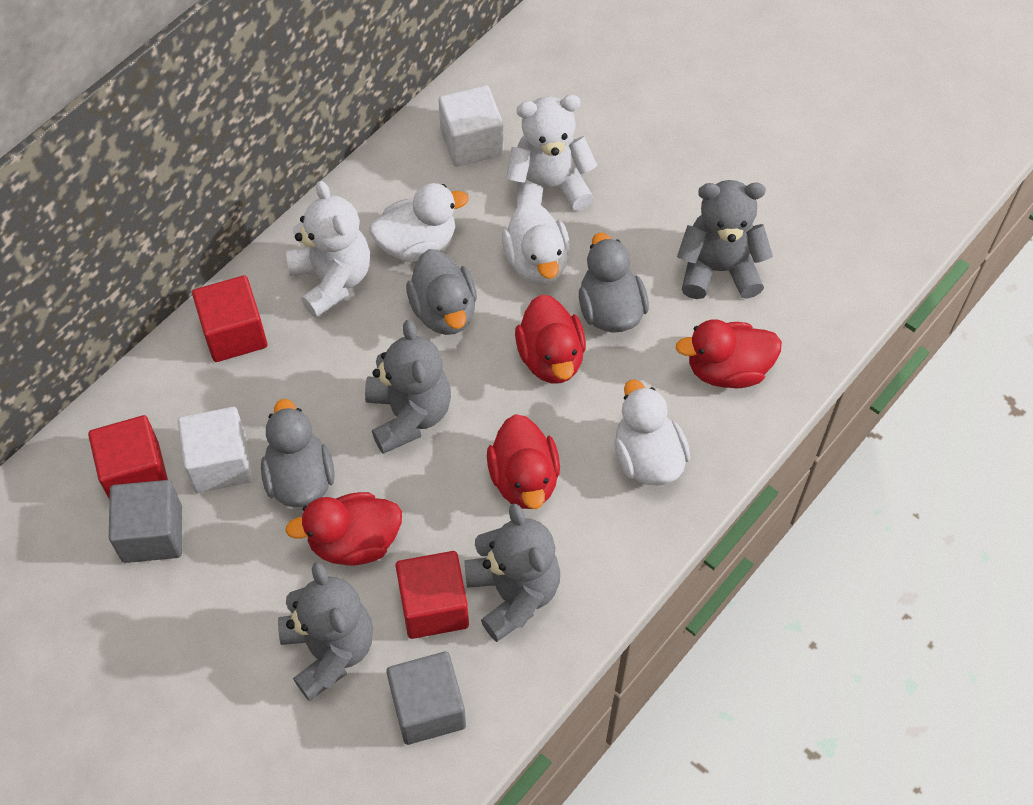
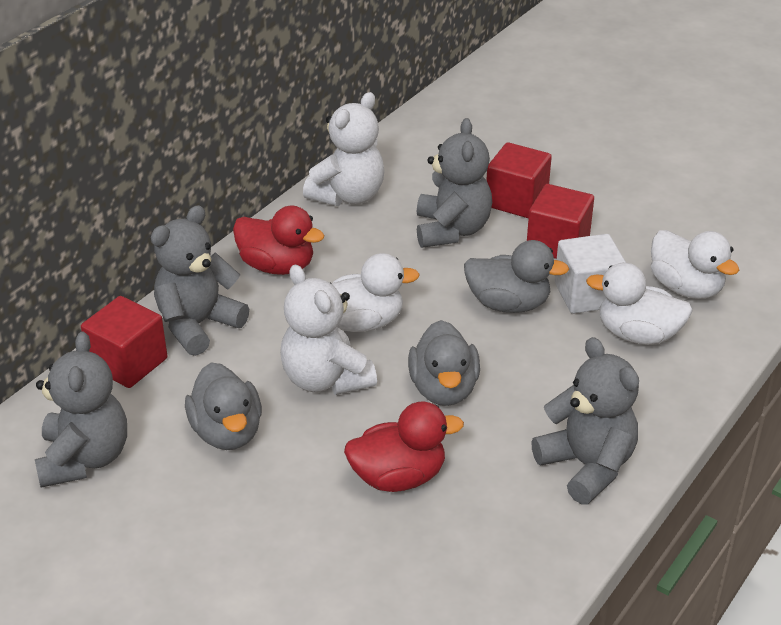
grey cube: [109,480,182,563] [386,652,466,745] = 2 -> none = 0
red duck: [285,492,402,565] [487,414,560,509] [515,294,586,383] [676,319,782,388] = 4 -> [233,206,325,275] [344,402,464,492] = 2
white cube: [178,407,253,493] [439,85,503,167] = 2 -> [554,234,626,314] = 1

